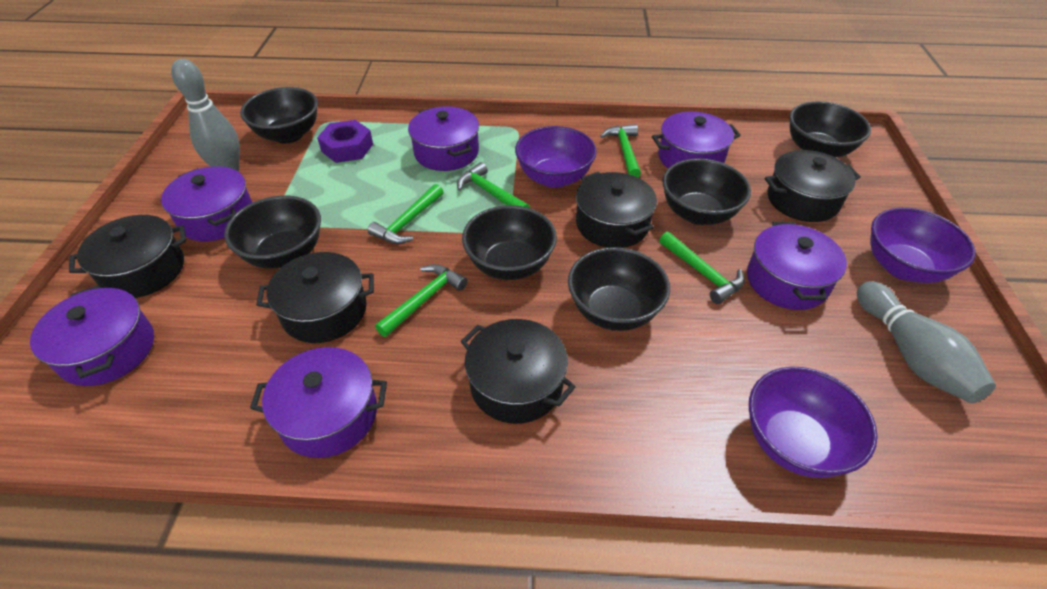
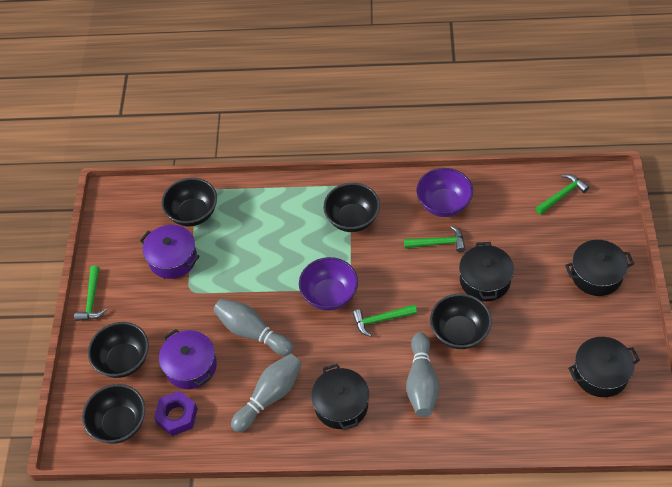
black bowl: [224,196,321,268] [240,87,318,143] [462,205,557,280] [568,247,670,331] [662,158,751,225] [789,101,871,158] = 6 -> [82,384,145,444] [88,322,149,378] [162,178,217,226] [323,183,380,232] [430,294,492,349] = 5
black pot: [69,215,186,298] [256,252,374,343] [461,319,576,424] [576,172,657,248] [765,150,861,222] = 5 -> [311,364,369,430] [459,242,514,301] [565,240,634,296] [568,337,640,397] = 4
green hammer: [367,184,443,244] [375,264,468,337] [457,162,530,208] [600,124,641,177] [659,232,745,304] = 5 -> [75,266,106,321] [352,304,417,337] [404,225,465,252] [536,174,589,214] = 4
grey bowling pin: [171,59,240,172] [857,281,996,403] = 2 -> [213,299,293,356] [231,354,302,432] [406,332,439,417] = 3
purple bowl: [515,126,597,188] [749,366,878,478] [870,208,976,283] = 3 -> [299,257,358,311] [416,168,473,217] = 2
purple pot: [30,285,154,386] [161,166,253,241] [250,347,387,458] [408,107,479,171] [652,111,741,168] [747,222,847,310] = 6 -> [140,225,200,279] [159,329,217,389] = 2

